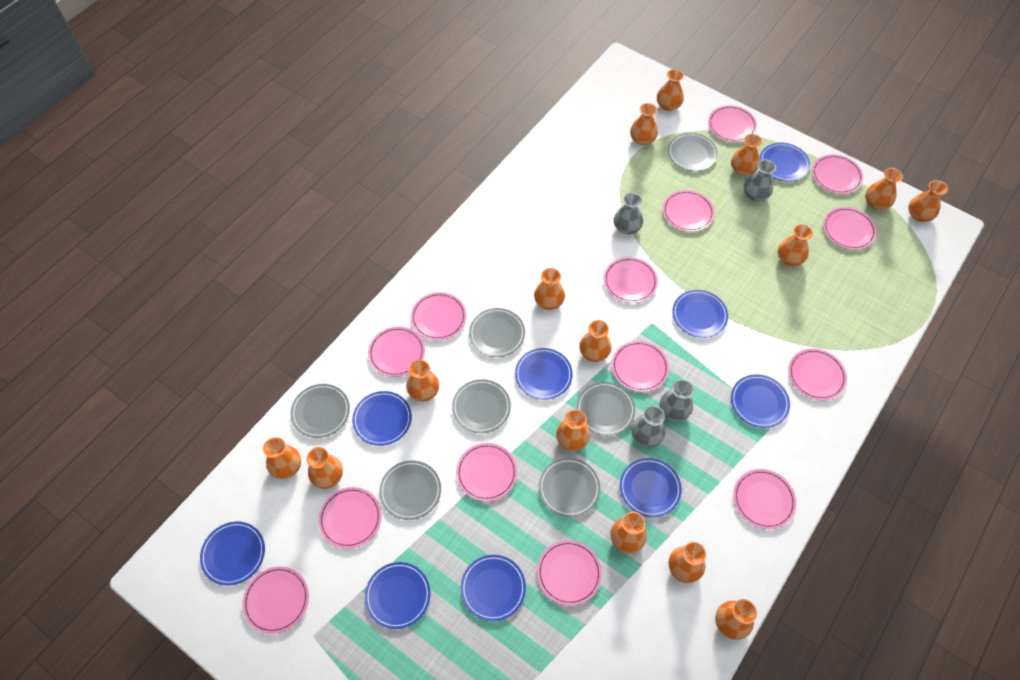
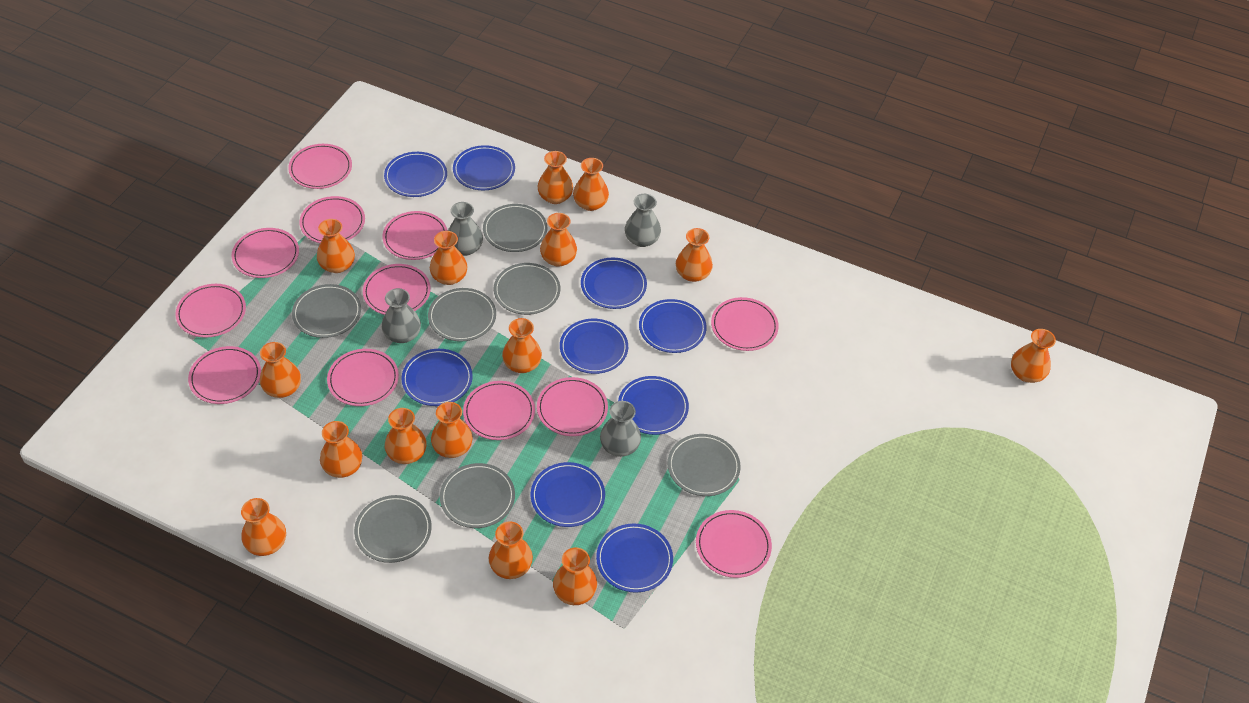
pink plate: [242,566,309,634] [318,487,382,549] [368,327,425,377] [411,292,466,340] [456,443,517,501] [537,540,602,606] [604,257,658,303] [612,341,669,392] [663,190,715,232] [708,105,757,142] [733,469,796,529] [788,349,847,400] [812,154,863,194] [823,207,877,250] = 14 -> [175,284,246,338] [188,346,261,404] [232,228,299,278] [288,144,352,189] [299,196,365,243] [327,349,399,406] [363,264,431,315] [382,211,448,260] [463,381,535,440] [537,377,608,436] [696,510,772,578] [711,297,779,351] = 12

